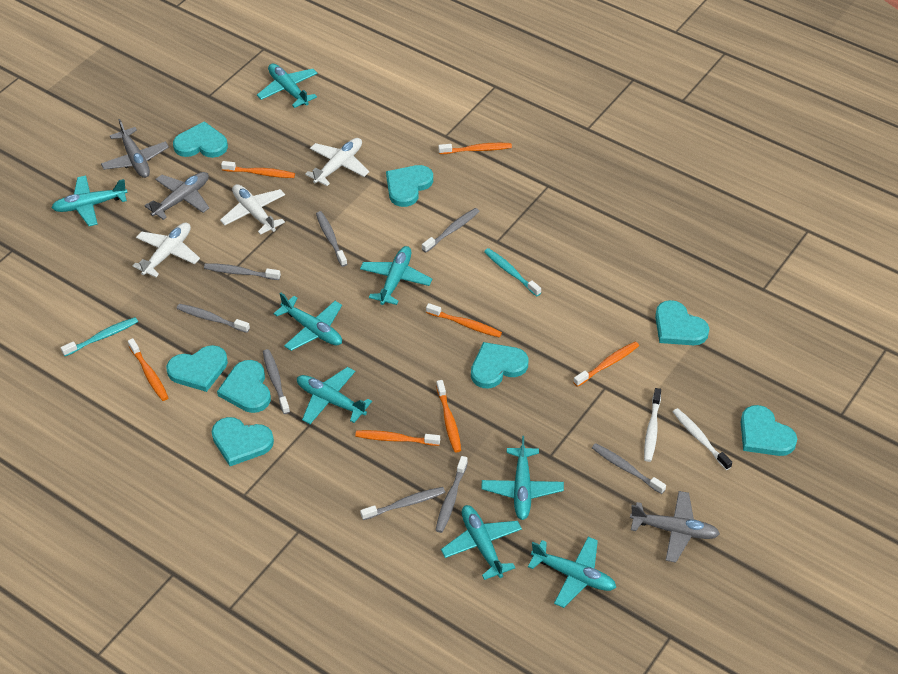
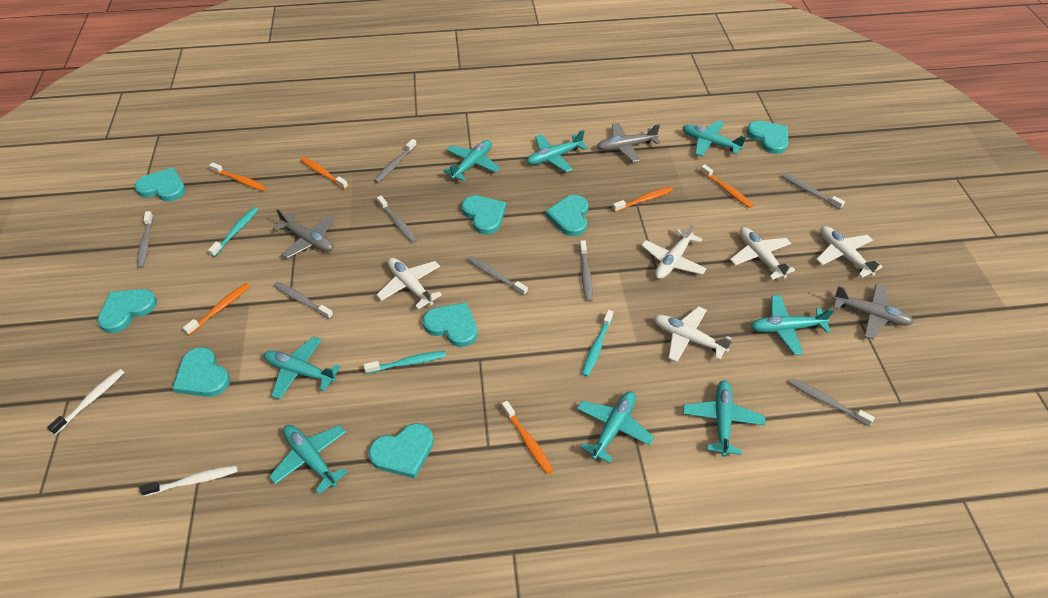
orange toothbrush: [128,338,169,401] [221,161,295,178] [355,430,440,446] [426,303,502,337] [436,380,461,452] [438,143,512,154] [573,341,639,387] = 7 -> [183,283,250,335] [209,162,266,191] [301,157,348,189] [502,401,554,474] [612,187,673,212] [700,164,753,208] = 6
turquoise toothbrush: [61,317,138,356] [484,248,541,296] = 2 -> [208,207,258,257] [364,351,446,374] [582,310,613,377] = 3
white plane: [132,222,200,277] [220,184,285,235] [305,138,369,186] = 3 -> [377,258,442,309] [641,222,707,279] [654,306,732,362] [730,227,795,280] [816,226,883,278] = 5

